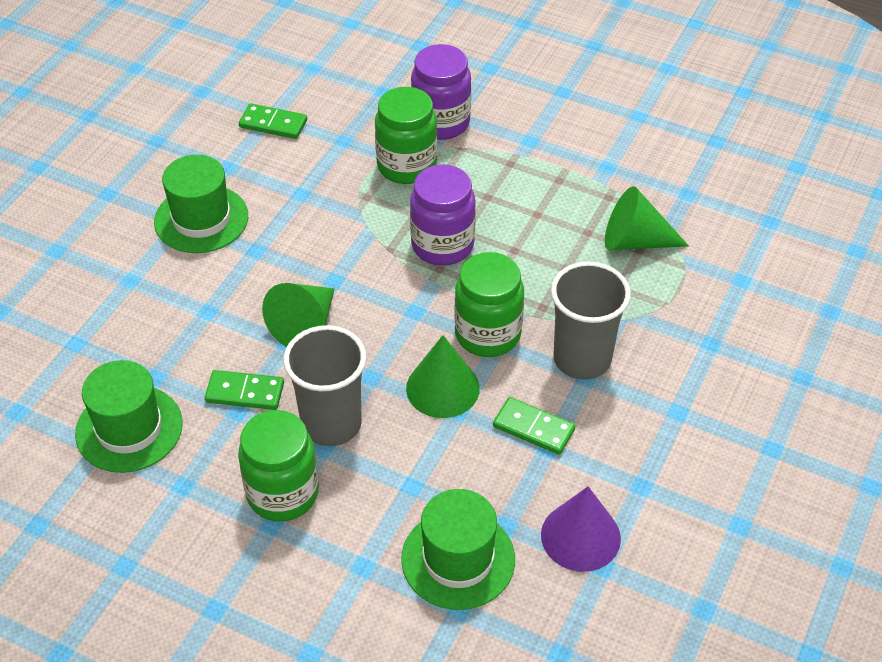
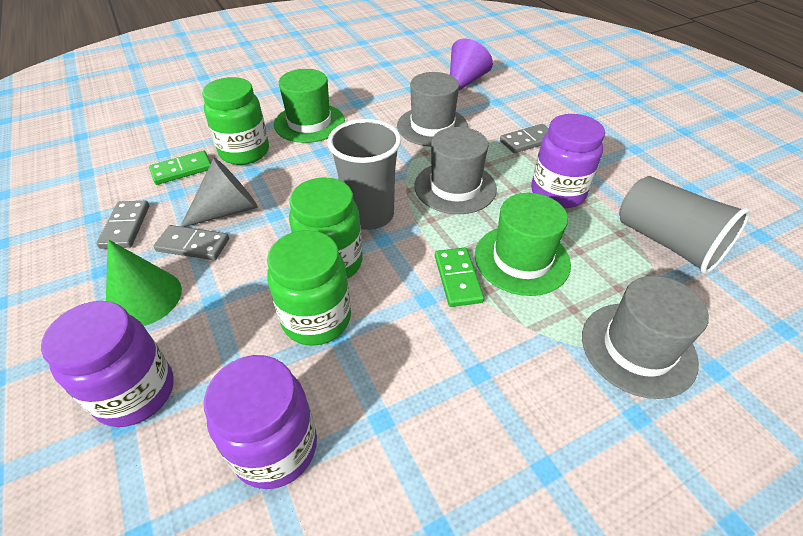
green cone: [262,283,335,347] [406,335,480,418] [605,186,689,250] = 3 -> [106,239,182,326] = 1
green domino: [205,370,284,410] [239,103,307,139] [493,397,575,455] = 3 -> [149,150,211,185] [435,247,484,307] = 2
green hat: [75,360,183,473] [154,155,248,253] [401,489,515,610] = 3 -> [274,69,345,143] [475,193,571,296] = 2
grey cone: none = 0 -> [181,158,258,227] = 1
grey domino: none = 0 -> [96,201,149,249] [153,225,229,260] [500,124,549,153] = 3
grey hat: none = 0 -> [397,72,468,147] [414,127,497,214] [582,276,709,399] = 3
purple jar: [410,164,476,266] [411,44,471,140] = 2 -> [41,301,174,427] [204,355,317,489] [531,114,605,208] = 3

